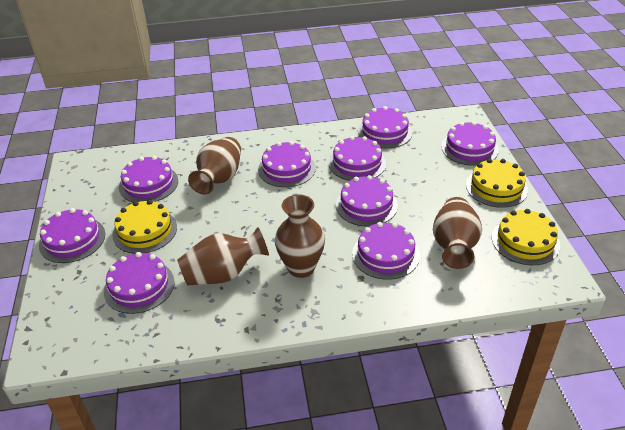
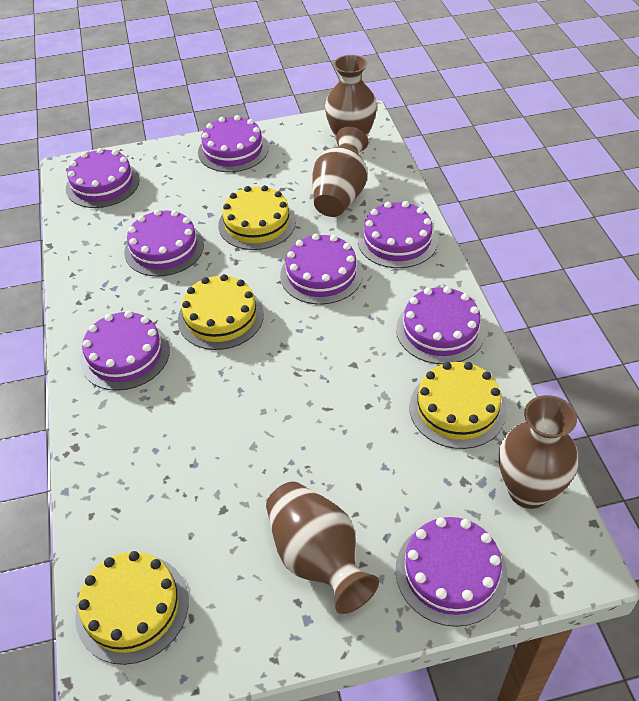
purple cake: [39,208,105,263] [104,252,175,314] [119,156,178,202] [258,141,316,187] [329,136,386,181] [336,175,398,227] [352,222,420,280] [358,106,412,148] [441,121,499,166] = 9 -> [66,148,140,208] [80,311,170,391] [124,209,204,277] [198,115,269,172] [280,234,363,304] [358,201,438,268] [396,286,486,364] [396,517,508,627] = 8
yellow cake: [112,200,177,254] [466,159,528,208] [492,209,560,265] = 3 -> [75,551,189,665] [178,274,264,350] [218,185,296,250] [410,362,507,449] = 4

